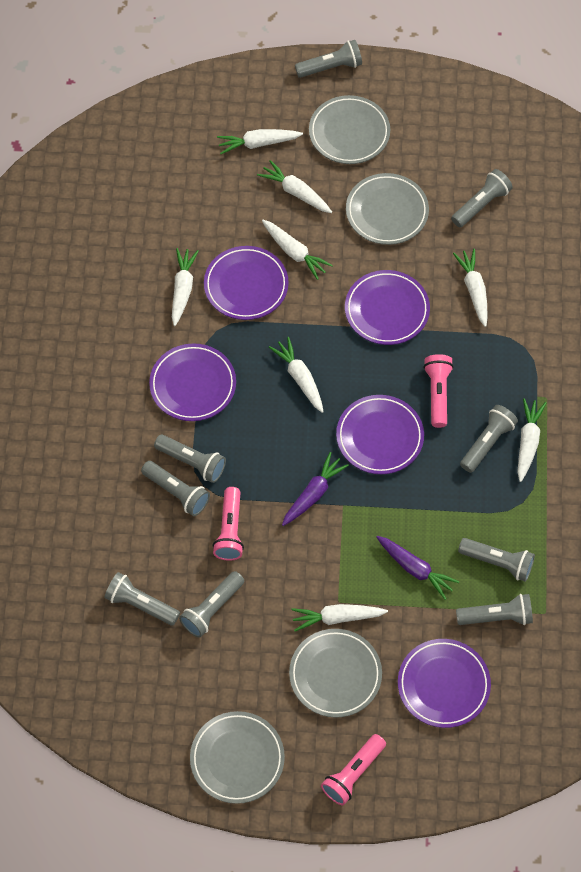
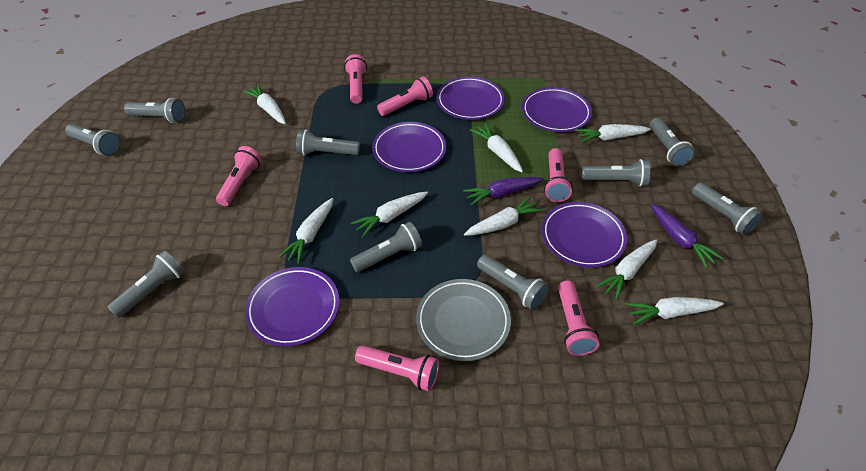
grey plate: [190,711,285,804] [289,629,382,718] [309,95,390,164] [346,173,429,245] = 4 -> [416,279,511,361] = 1
pink flashlight: [213,487,244,561] [321,734,386,805] [423,354,454,428] = 3 -> [216,146,262,206] [344,54,367,104] [355,345,439,391] [377,77,433,116] [544,148,573,202] [558,280,599,356] = 6

